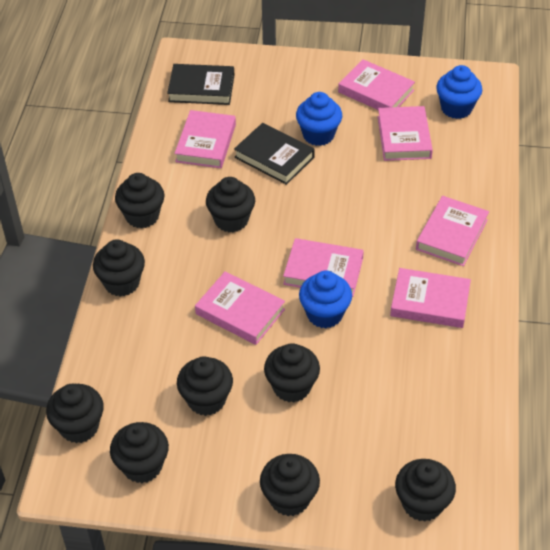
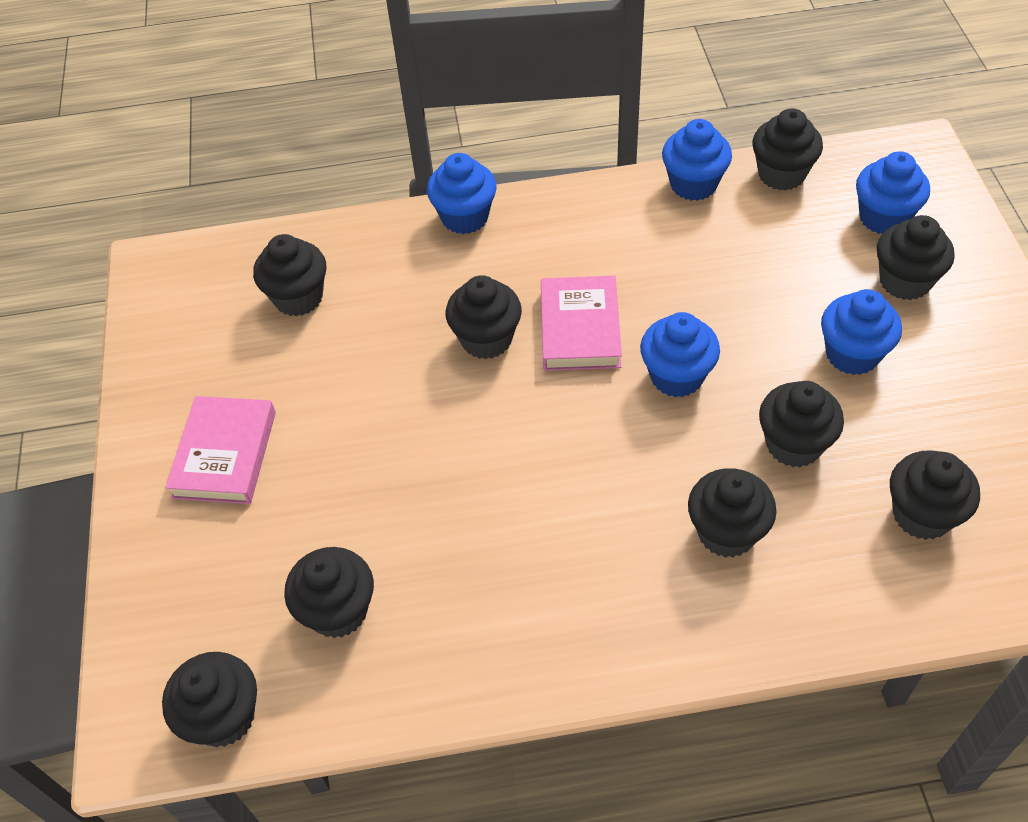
black book: [167,64,234,105] [234,123,315,185] = 2 -> none = 0
blue cupcake: [296,92,342,146] [299,271,352,328] [436,65,482,119] = 3 -> [427,153,497,234] [640,312,720,397] [662,119,732,201] [821,289,902,375] [856,151,930,234] = 5
pink book: [174,110,236,168] [195,271,285,345] [283,238,364,297] [338,59,415,110] [378,106,433,161] [390,268,471,328] [416,196,489,266] = 7 -> [165,396,276,504] [541,276,622,371] = 2

